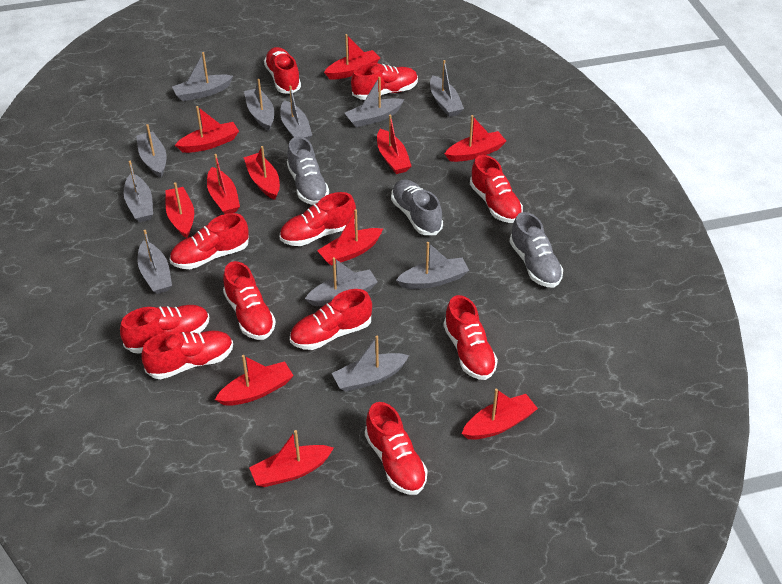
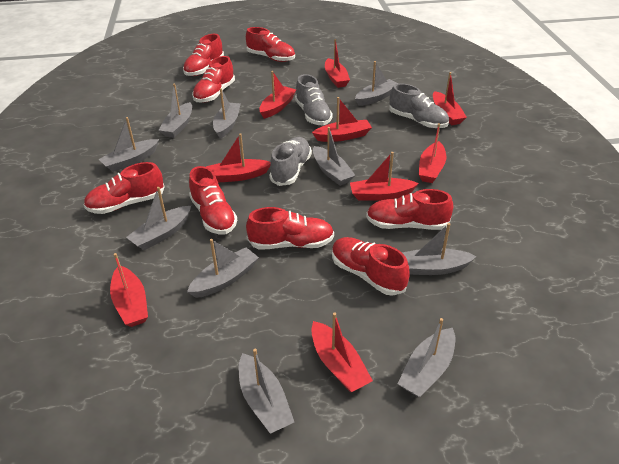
grey boat: [123,161,153,222] [136,124,167,178] [138,230,172,294] [172,52,233,101] [244,79,274,131] [280,86,312,140] [305,257,377,306] [332,336,409,392] [345,77,404,127] [396,242,469,289] [430,60,464,117] = 11 -> [99,117,159,172] [126,187,191,250] [158,84,192,138] [187,239,259,298] [213,88,240,139] [239,349,294,434] [313,127,356,186] [355,61,399,106] [397,318,455,397] [402,223,477,275] = 10
red boat: [166,182,194,238] [175,106,239,153] [207,154,240,214] [215,355,294,406] [243,146,280,200] [249,430,334,487] [317,209,383,266] [324,34,380,80] [377,115,411,174] [445,115,506,162] [462,389,538,440] = 11 -> [110,253,148,327] [206,133,270,183] [259,71,296,119] [311,312,373,392] [312,97,372,142] [325,39,350,88] [350,152,419,201] [419,123,447,183] [433,72,467,125] = 9
red shoe: [120,305,209,354] [142,330,233,379] [170,213,249,269] [223,261,276,340] [264,47,301,94] [280,192,356,246] [290,289,372,350] [351,63,418,100] [365,402,428,495] [443,295,498,380] [470,155,523,223] = 11 -> [84,162,164,214] [183,34,224,76] [189,166,237,235] [192,56,235,102] [246,27,295,62] [246,207,334,250] [332,237,410,296] [366,189,453,230] = 8

